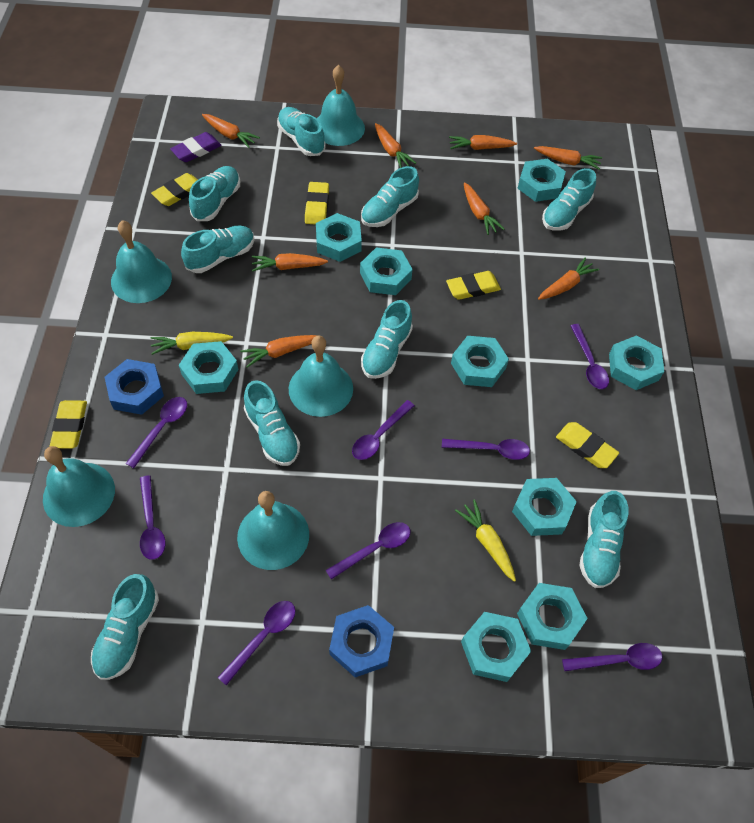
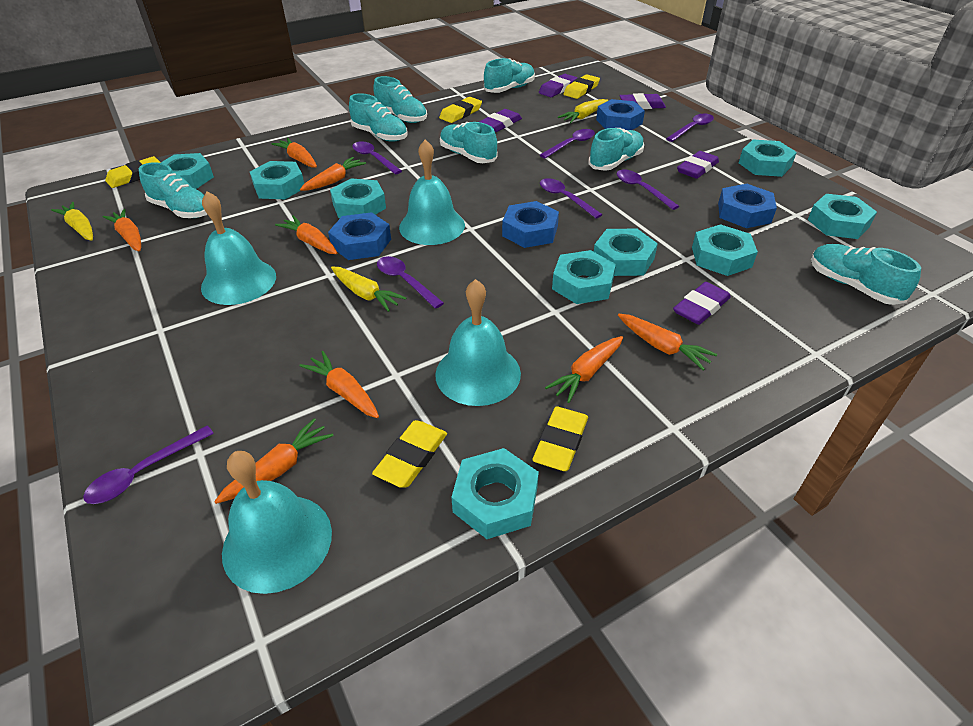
blue nut: [104,359,164,415] [329,605,394,677] = 2 -> [328,212,391,260] [502,201,559,248] [596,99,645,130] [718,184,777,228] = 4
purple eraser: [170,132,221,162] = 1 -> [479,109,522,132] [539,74,577,97] [619,93,666,109] [673,282,731,325] [677,151,719,179] = 5
purple spoon: [125,397,187,468] [140,476,165,560] [218,601,295,686] [326,522,410,580] [352,400,415,460] [442,439,530,460] [562,643,663,671] [571,324,609,389] = 8 -> [83,426,214,504] [352,141,402,174] [377,256,444,309] [540,129,595,158] [540,178,602,219] [616,170,679,210] [666,113,714,142] = 7
turquoise bell: [43,446,115,527] [111,220,172,303] [237,491,309,570] [289,336,353,417] [317,65,365,146] = 5 -> [201,192,276,305] [222,451,332,594] [399,140,465,245] [435,279,521,406] = 4
turquoise shoe: [91,574,159,680] [181,225,254,273] [189,166,240,221] [244,380,300,466] [277,107,325,156] [361,166,419,227] [361,300,413,379] [542,168,596,231] [579,491,629,588] = 9 -> [139,162,207,218] [349,93,408,142] [373,76,427,123] [440,122,498,163] [484,58,535,93] [588,128,644,171] [811,244,921,305] = 7
yellow carrot: [150,332,233,355] [455,499,516,582] = 2 -> [51,202,93,241] [331,267,406,312] [558,99,608,123] = 3

